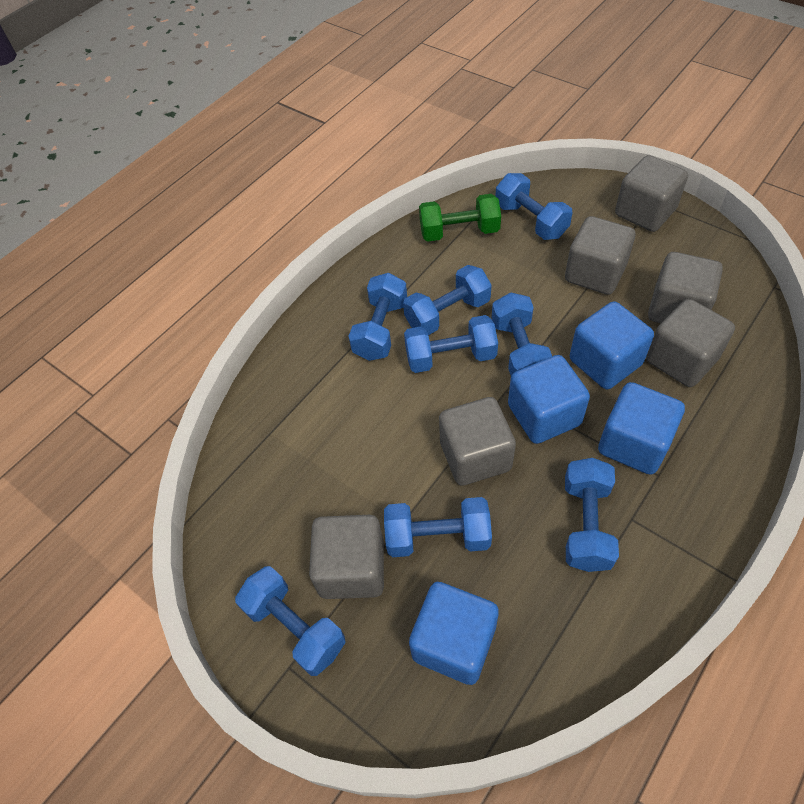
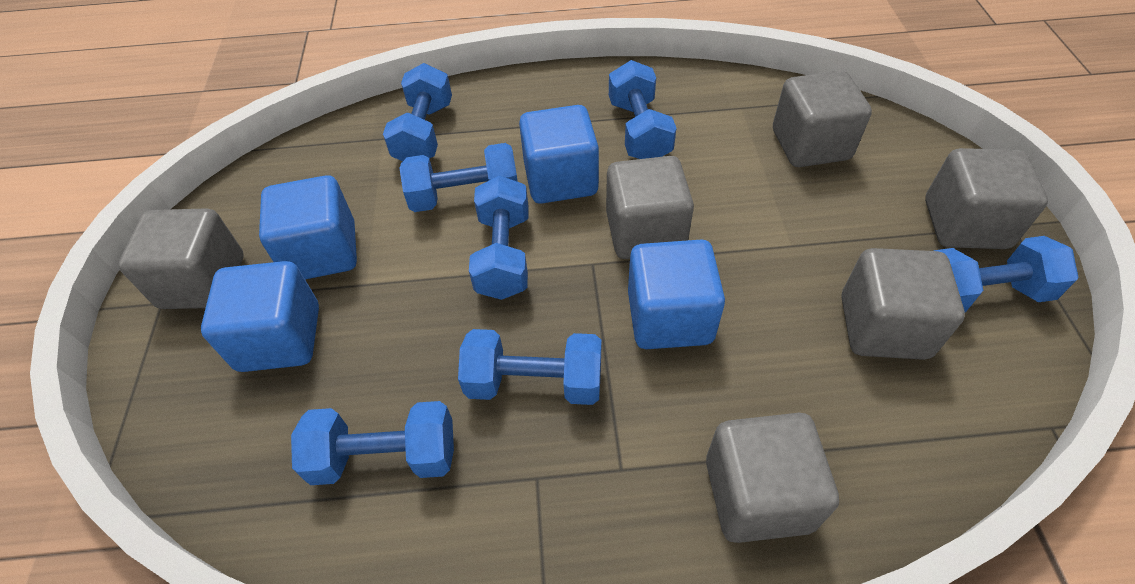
blue dumbbell: [235,566,346,676] [349,273,407,361] [384,497,492,557] [403,265,491,335] [404,315,498,373] [492,292,552,376] [495,173,573,240] [565,458,619,572] = 8 -> [291,401,454,485] [383,63,452,161] [399,143,518,212] [458,329,601,405] [469,175,529,300] [609,60,676,159] [934,236,1079,312] = 7
green dumbbell: [419,194,501,242] = 1 -> none = 0

